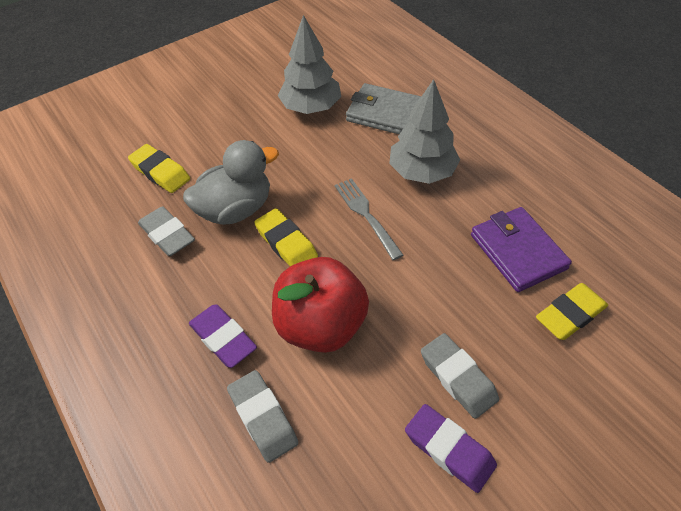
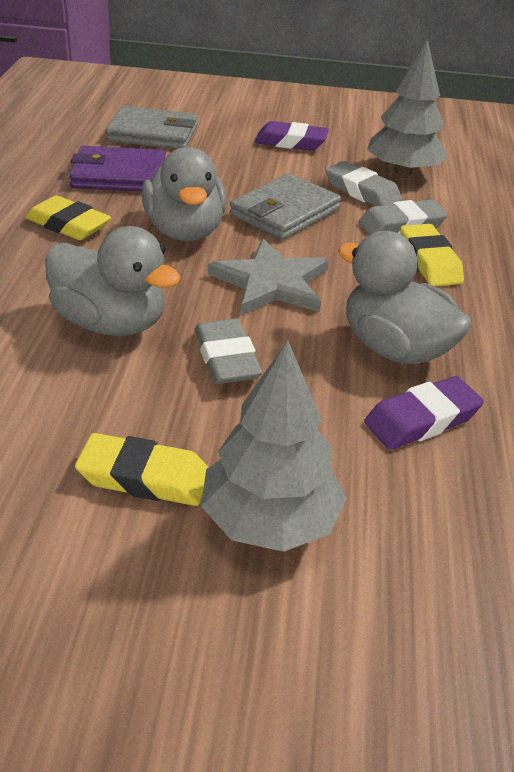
grey duck: [183,140,279,225] = 1 -> [45,226,181,336] [142,147,227,241] [338,231,472,365] = 3
grey fork: [335,178,403,260] = 1 -> none = 0
grey star: none = 0 -> [208,239,329,315] = 1
grey wallet: [346,83,421,134] = 1 -> [106,106,198,149] [230,174,341,240] = 2
red apple: [272,257,369,353] = 1 -> none = 0

